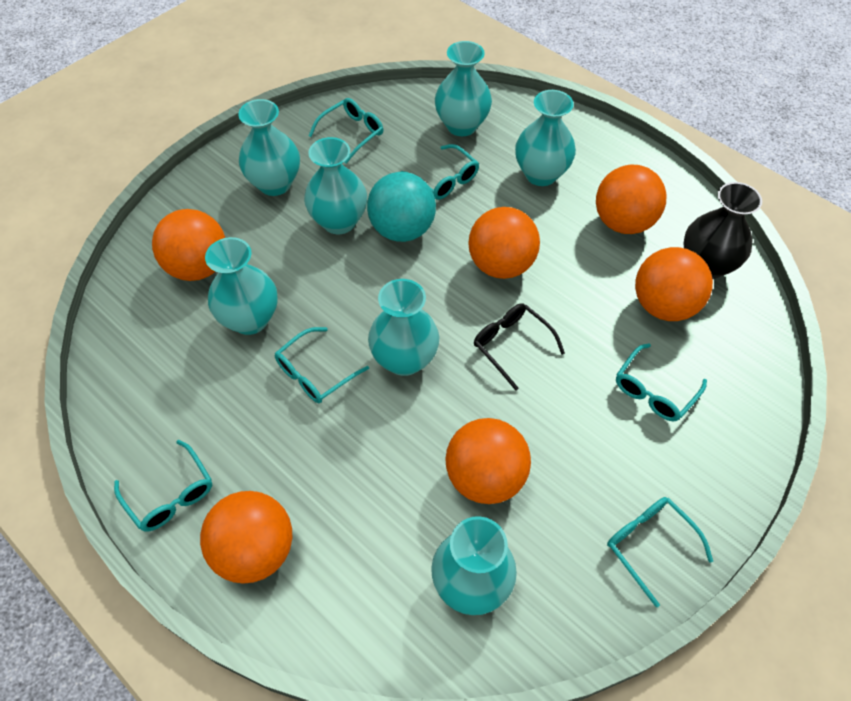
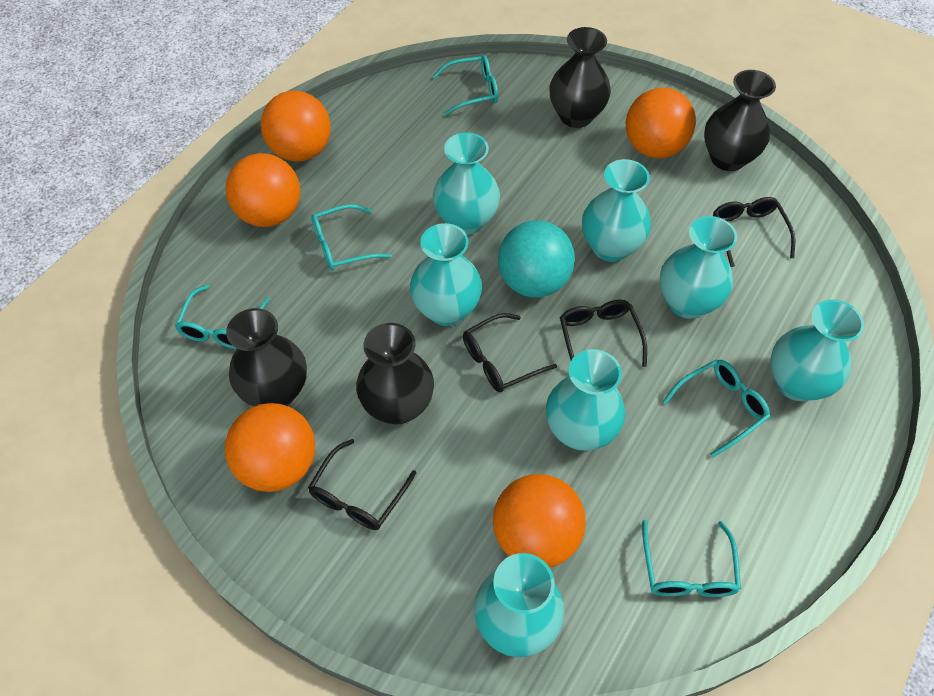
black glasses: [474,303,565,391] = 1 -> [308,439,416,530] [463,313,557,392] [560,300,647,367] [713,197,795,267] = 4
black vase: [683,182,762,279] = 1 -> [226,308,307,406] [356,323,434,424] [549,27,611,128] [704,70,776,171] = 4
orange ball: [152,209,225,281] [200,491,292,584] [445,418,531,504] [468,207,540,279] [596,165,667,234] [635,247,713,321] = 6 -> [225,403,315,492] [226,153,300,227] [261,91,331,162] [493,474,586,568] [626,88,696,158] = 5
turquoise glasses: [114,440,212,532] [275,327,369,403] [308,98,383,164] [401,144,479,200] [607,497,713,607] [616,344,707,421] = 6 -> [175,285,270,349] [311,204,392,271] [432,55,498,116] [642,520,741,597] [663,359,770,458] = 5

